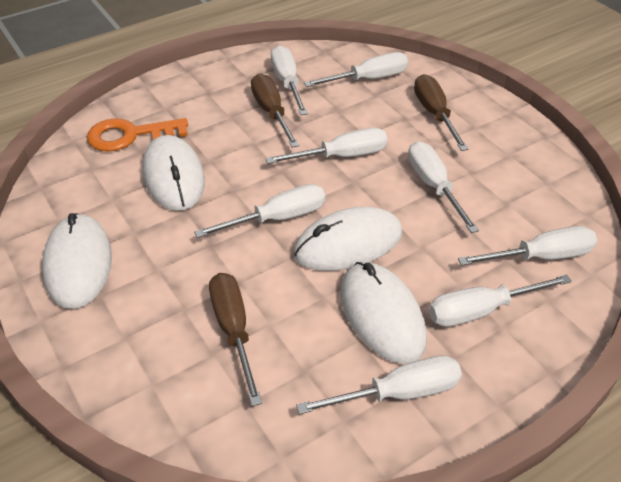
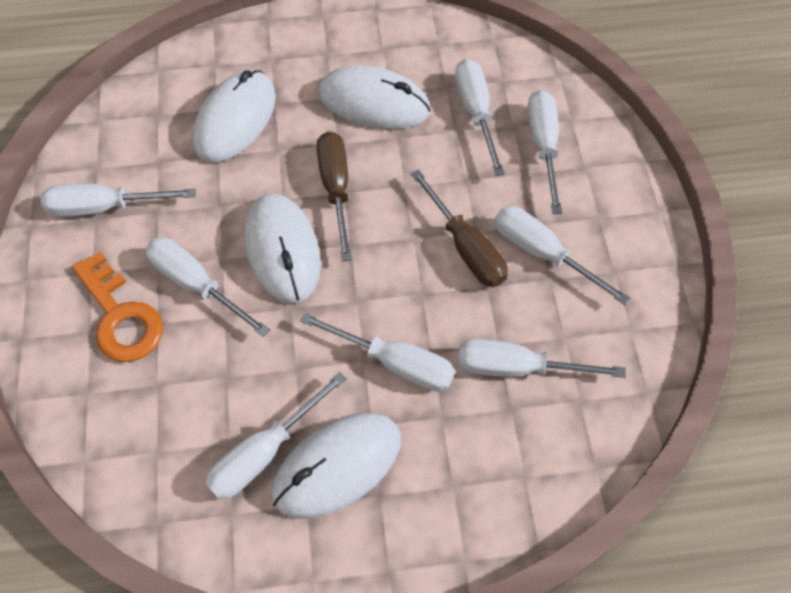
brown screwdriver: [209,273,262,406] [251,73,299,148] [414,74,469,151] = 3 -> [317,132,352,261] [411,169,508,287] = 2

